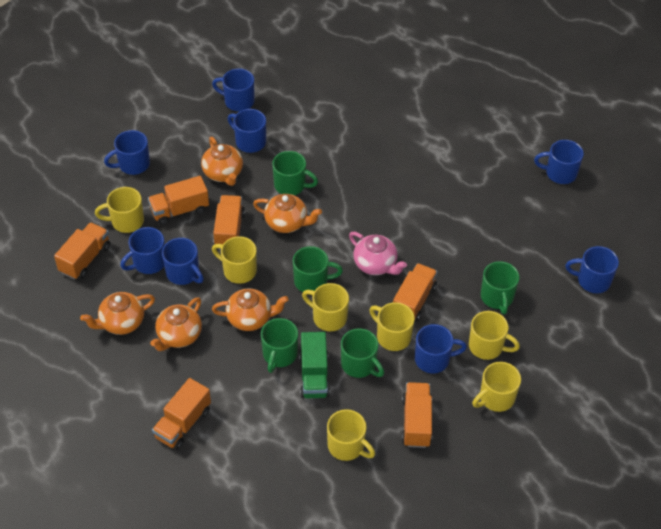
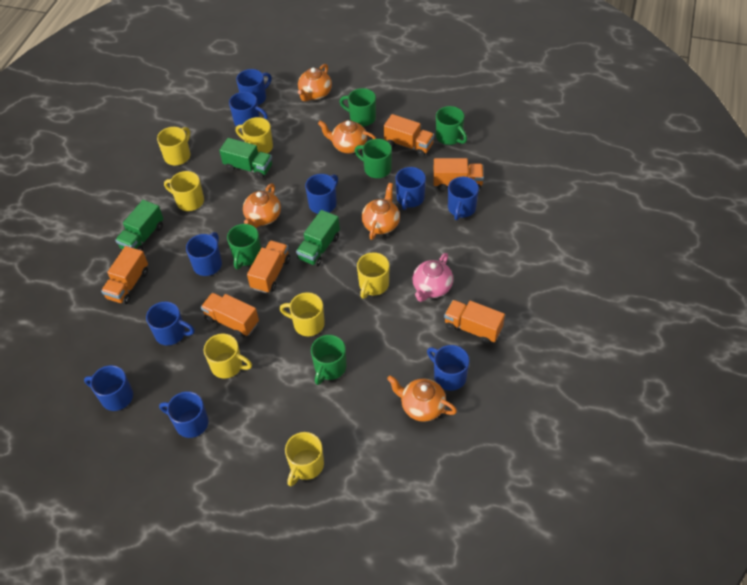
blue mug: [104,130,150,175] [120,227,165,274] [162,238,204,285] [212,69,254,111] [228,109,266,153] [415,324,467,373] [534,140,584,184] [565,246,619,293] = 8 -> [84,365,133,411] [146,301,195,345] [159,391,209,438] [186,232,222,276] [229,92,268,129] [236,69,272,105] [305,174,338,214] [395,167,426,210] [427,345,469,391] [448,177,479,220] = 10
green truck: [299,332,330,399] = 1 -> [115,200,163,251] [219,138,272,179] [296,210,340,267] = 3

